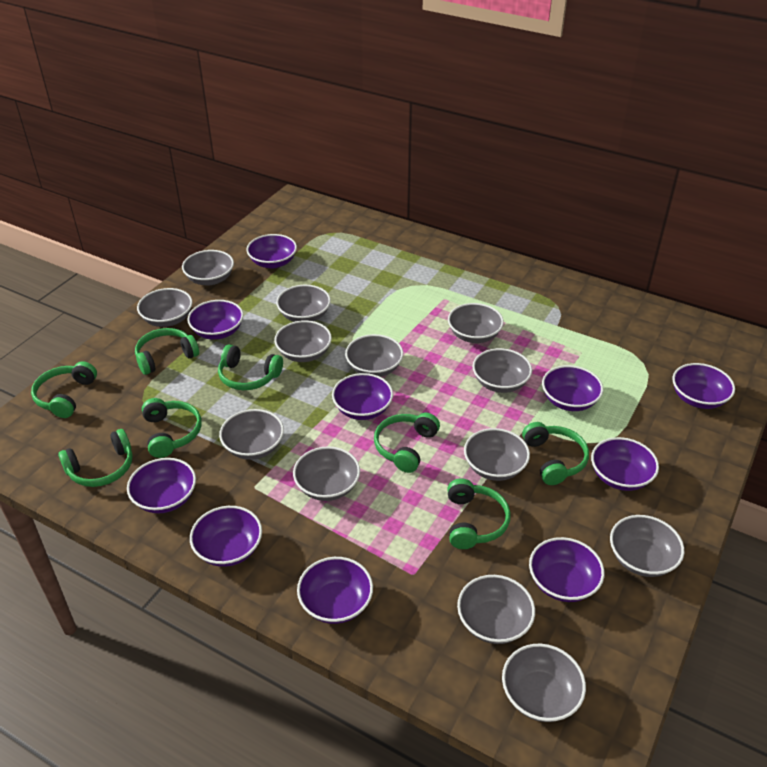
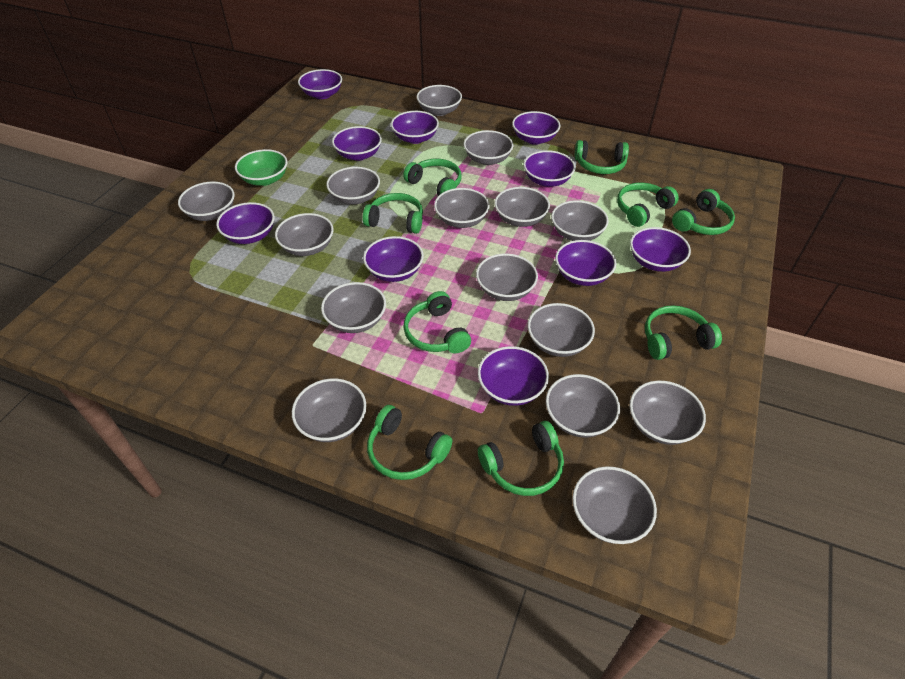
green bowl: none = 0 -> [235,149,287,186] = 1
green headphones: [31,361,97,418] [58,429,133,487] [135,328,199,375] [142,398,202,458] [218,344,283,390] [374,413,440,473] [447,478,511,549] [522,422,589,485] = 8 -> [363,193,423,234] [367,405,452,480] [403,159,462,196] [403,291,471,353] [478,421,564,496] [575,140,629,174] [617,183,679,227] [645,305,722,360] [672,189,735,235] = 9
grey bowl: [137,288,192,327] [182,250,234,285] [219,409,284,460] [274,320,332,362] [276,285,331,322] [293,446,360,501] [345,334,403,377] [448,303,504,343] [457,575,535,644] [464,428,530,481] [473,348,532,393] [502,644,586,722] [610,515,684,577] = 13 -> [178,182,235,221] [275,213,334,256] [292,378,367,442] [321,282,386,333] [326,167,380,205] [417,85,462,116] [434,188,490,228] [464,130,513,165] [476,254,538,301] [494,187,550,227] [528,303,595,357] [546,374,620,438] [551,200,609,241] [572,466,657,544] [630,381,706,445] = 15

